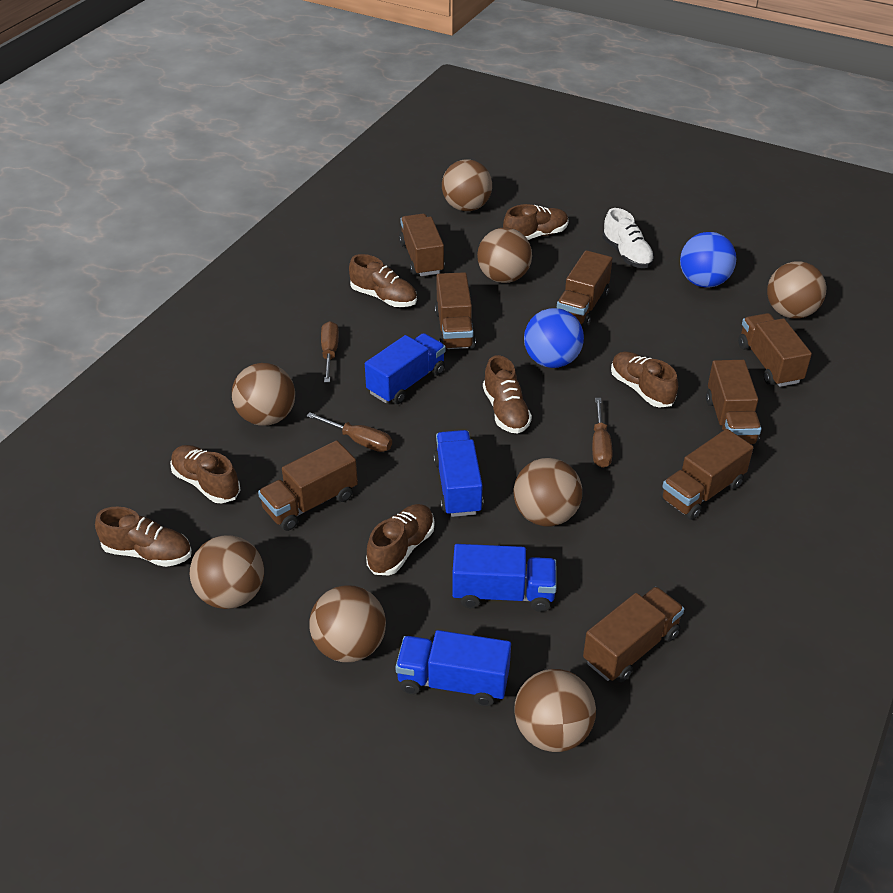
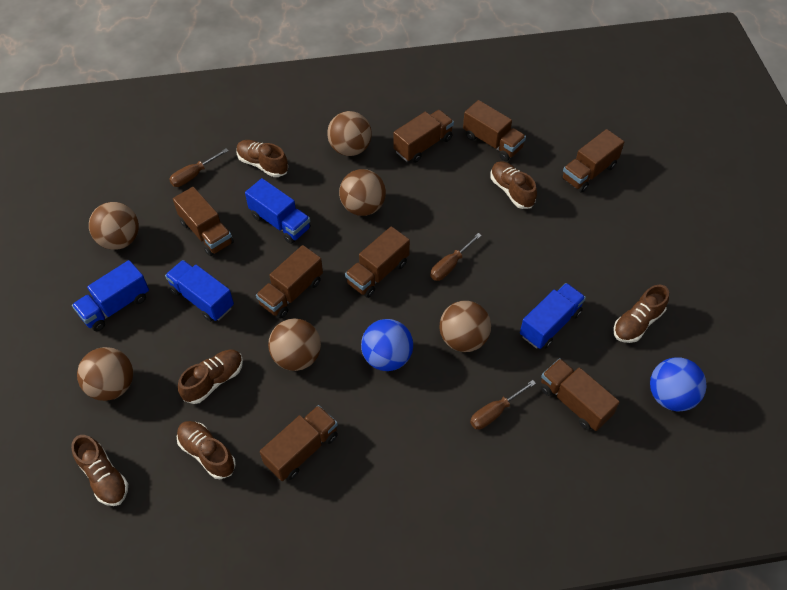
brown ball: [190,535,264,609] [232,363,295,426] [309,585,386,662] [442,159,492,211] [477,228,532,283] [514,458,582,526] [514,669,596,752] [767,261,826,319] = 8 -> [77,347,133,401] [89,202,139,250] [268,318,321,371] [327,111,372,156] [339,169,386,216] [439,301,491,352] = 6
brown shoe: [95,506,192,567] [170,445,240,504] [349,254,417,307] [366,504,435,575] [483,355,532,434] [503,204,569,240] [611,352,678,408] = 7 -> [71,435,128,506] [177,421,236,479] [178,350,243,404] [237,140,288,177] [490,161,537,209] [613,285,669,343] = 6
white shoe: [602,208,654,268] = 1 -> none = 0

